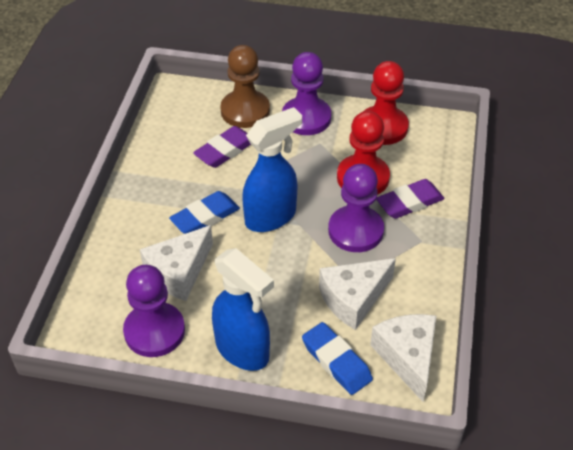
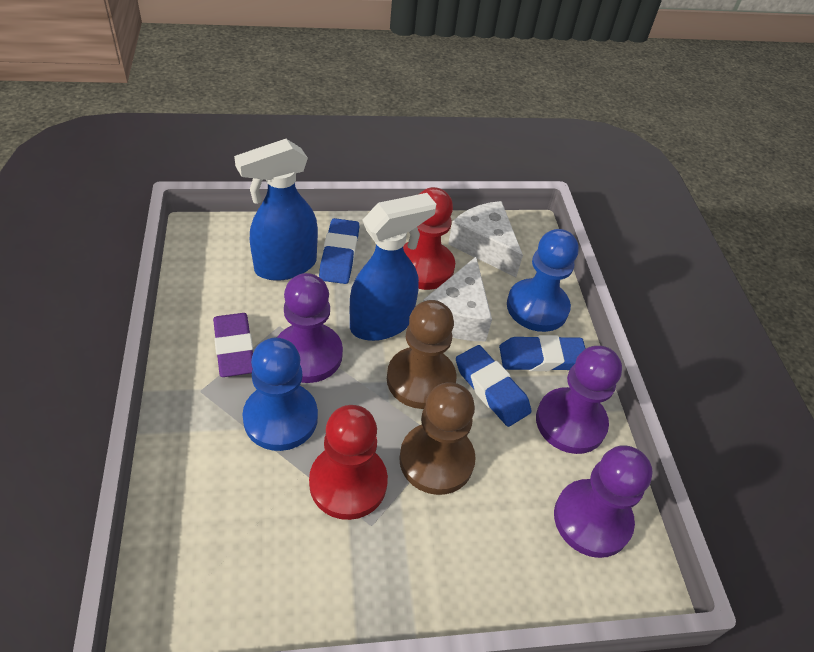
blue eraser: [169,191,240,234] [302,322,373,395] = 2 -> [319,218,359,284] [456,345,531,427] [499,335,586,371] = 3
blue pawn: none = 0 -> [242,338,318,451] [507,229,579,332] = 2
brown pawn: [220,45,270,128] = 1 -> [387,300,457,409] [399,382,476,495] = 2
purple eraser: [193,126,251,168] [376,179,444,219] = 2 -> [213,313,253,377] = 1
white cheese: [140,225,213,301] [319,258,396,330] [370,314,436,402] = 3 -> [423,257,492,341] [448,201,523,277] = 2

